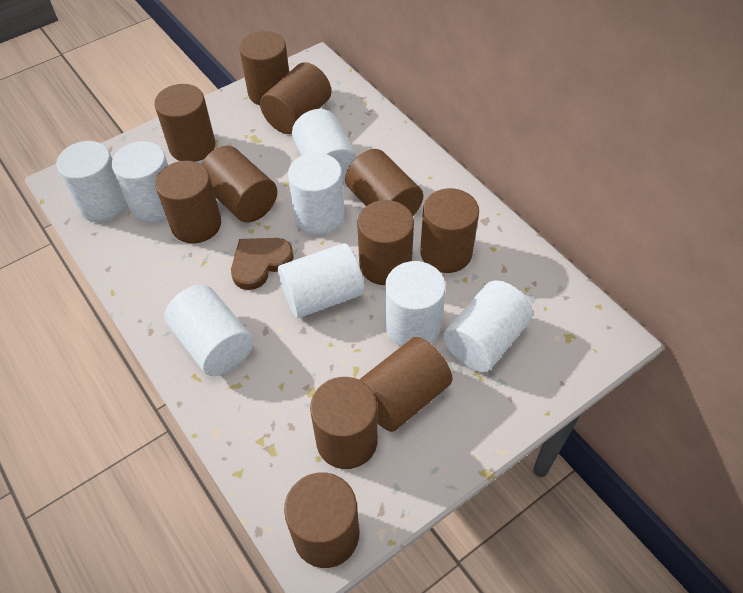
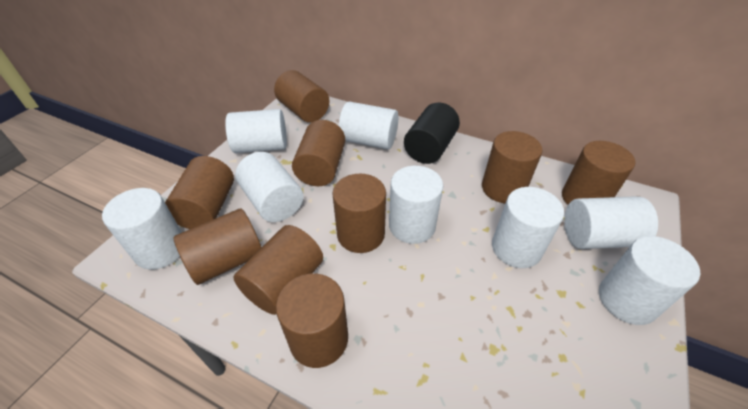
black cylinder: none = 0 -> [404,102,460,164] = 1
brown cylinder: [154,84,215,162] [155,161,221,243] [201,146,277,223] [239,31,289,106] [260,62,331,134] [284,472,359,568] [310,377,378,469] [345,149,423,216] [357,200,414,285] [359,337,453,432] [420,188,479,273] = 11 -> [165,156,234,229] [174,208,262,285] [233,225,323,315] [274,70,330,123] [276,274,348,368] [292,120,345,186] [333,174,386,253] [482,131,542,203] [562,141,635,205] = 9
brown heart: [231,238,294,290] = 1 -> none = 0

